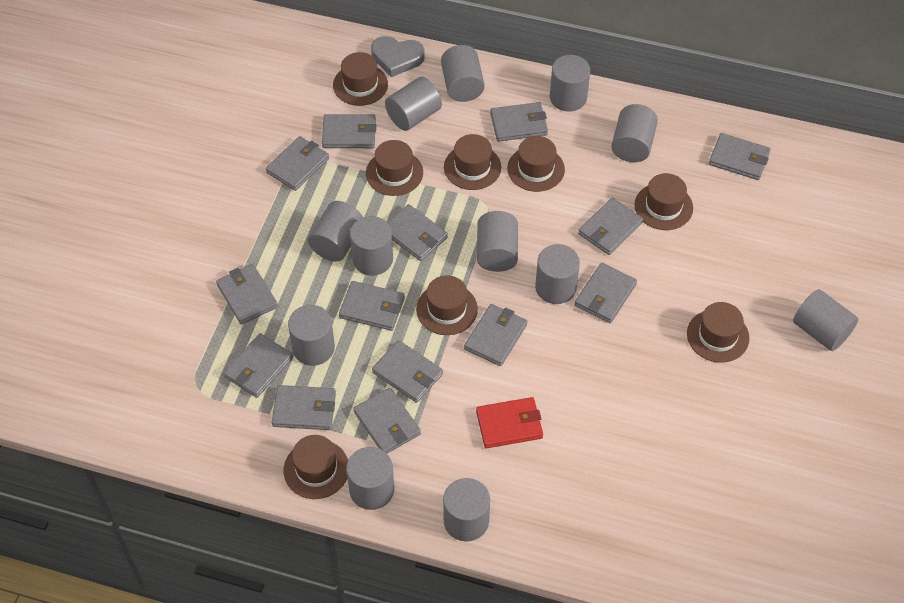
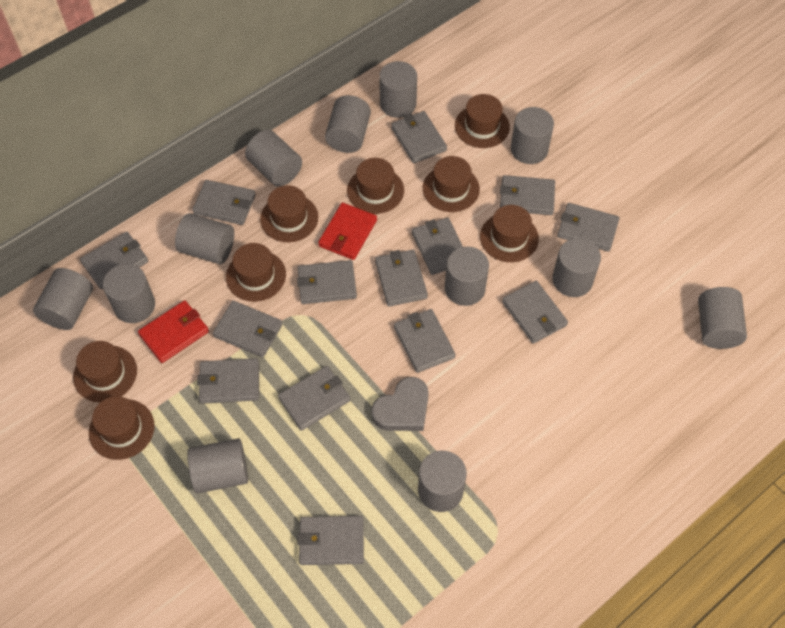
red wallet: [476,397,543,448] = 1 -> [138,300,209,363] [318,203,377,260] = 2

